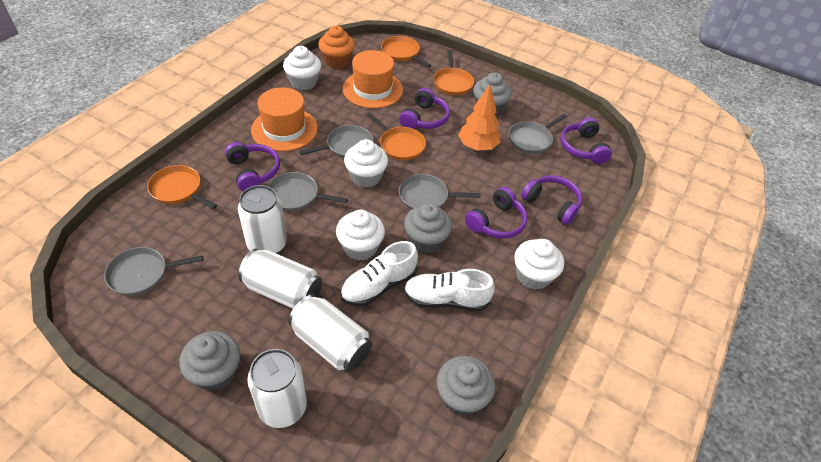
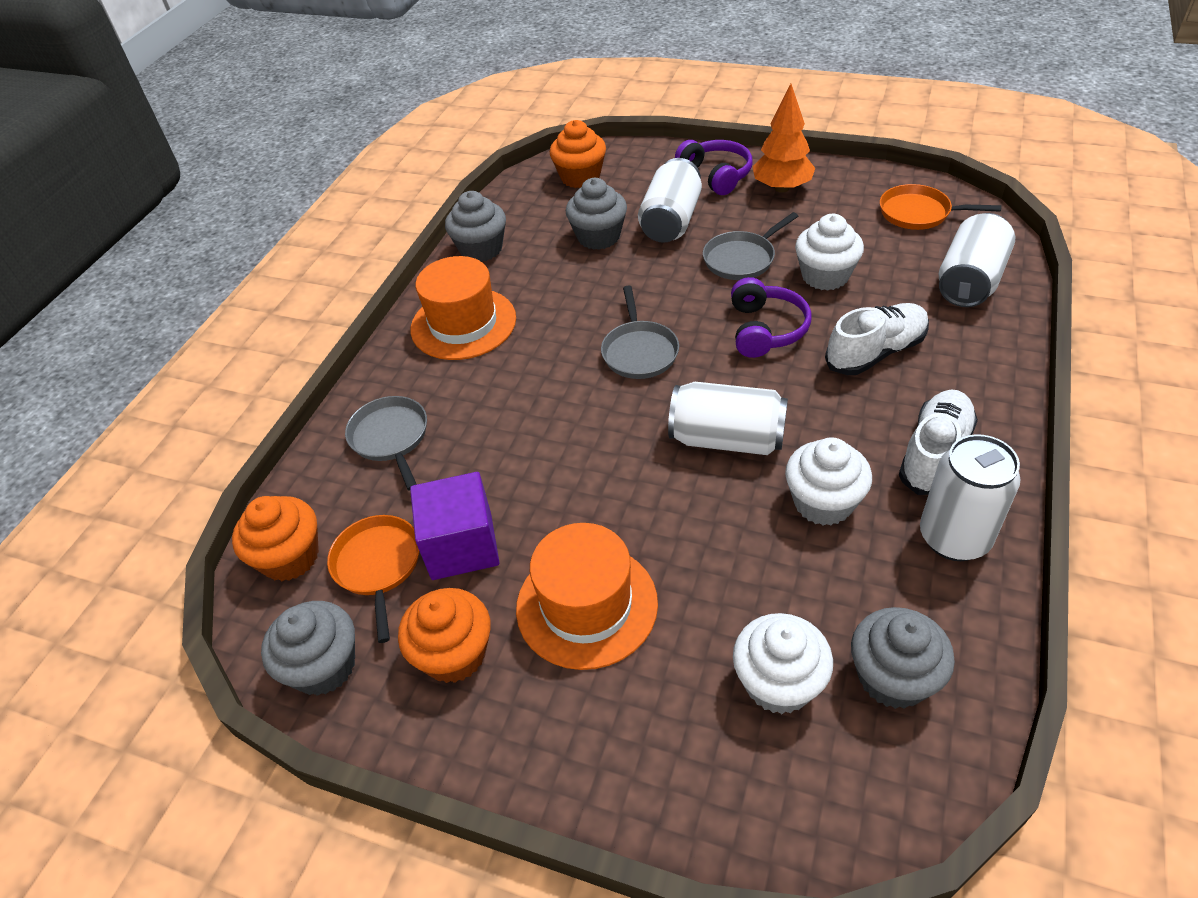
grey pan: [104,247,203,296] [268,172,348,211] [299,125,373,158] [399,174,481,209] [509,114,567,154] = 5 -> [345,396,427,490] [601,286,679,379] [703,212,798,280] = 3
orange cupcake: [318,26,355,69] = 1 -> [232,496,319,581] [398,588,491,683] [550,120,606,188] = 3
orange pan: [147,165,217,209] [366,112,426,160] [381,36,432,68] [433,50,474,95] = 4 -> [327,515,419,643] [880,184,1001,230] = 2
purple cube: none = 0 -> [410,472,500,580] = 1
purple headphones: [225,142,280,191] [399,88,450,129] [465,187,527,239] [521,175,582,225] [560,117,612,164] = 5 -> [675,140,753,195] [731,277,811,358] = 2
white cupcake: [283,46,321,90] [336,209,385,261] [344,139,388,188] [514,239,564,290] = 4 -> [733,613,833,714] [785,437,872,526] [795,214,864,291] = 3

